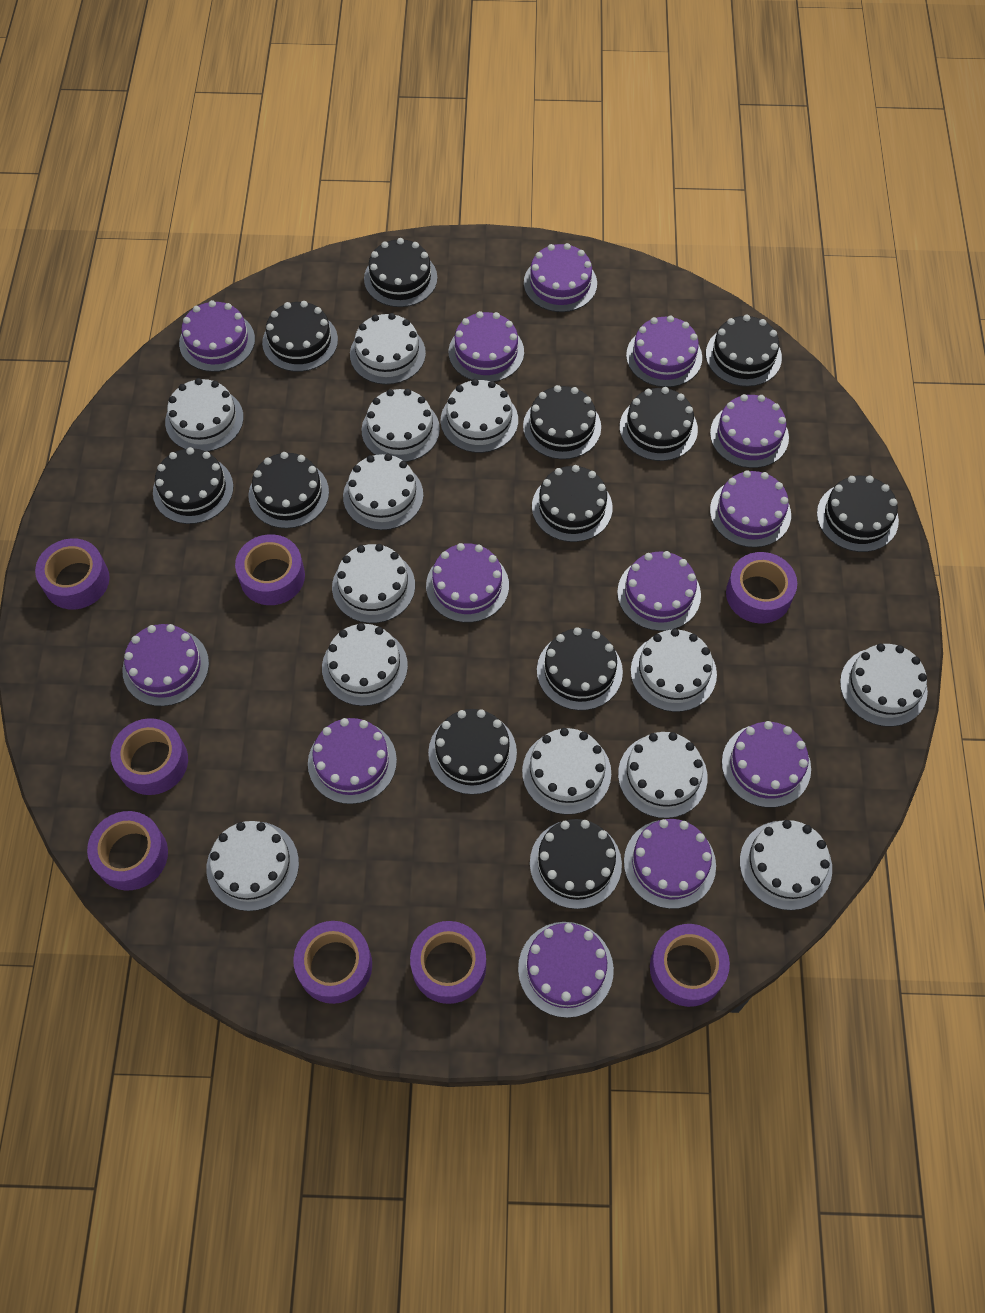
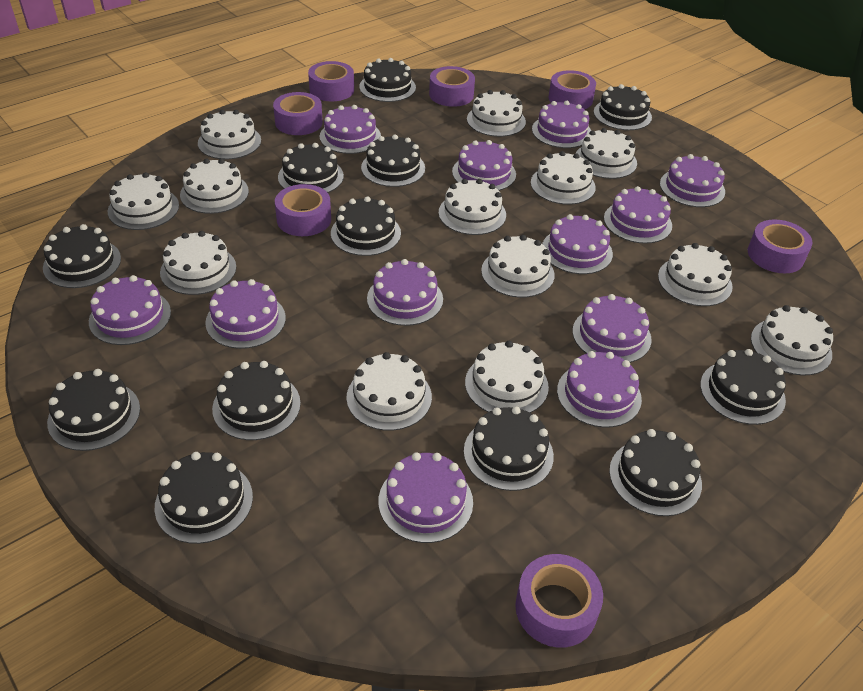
purple cake: [122,624,209,706] [179,300,255,372] [308,718,397,804] [426,543,509,623] [449,311,524,382] [518,922,614,1018] [524,243,597,312] [617,551,701,631] [624,819,716,909] [626,316,702,387] [710,394,789,468] [710,470,791,548] [722,721,811,808] = 13 -> [89,275,171,345] [205,279,286,349] [320,105,381,154] [367,259,443,326] [378,452,473,543] [452,140,516,191] [532,101,591,148] [542,214,613,274] [557,351,642,428] [572,294,652,363] [604,186,672,244] [660,154,725,207] = 12
purple tape: [35,538,110,609] [87,811,168,891] [111,718,188,795] [235,534,305,605] [293,921,372,1004] [410,921,486,1004] [650,924,730,1007] [726,552,797,624] = 8 -> [273,92,323,135] [275,184,331,236] [308,61,354,101] [429,66,475,107] [515,554,603,648] [549,70,596,109] [748,219,813,273] = 7

